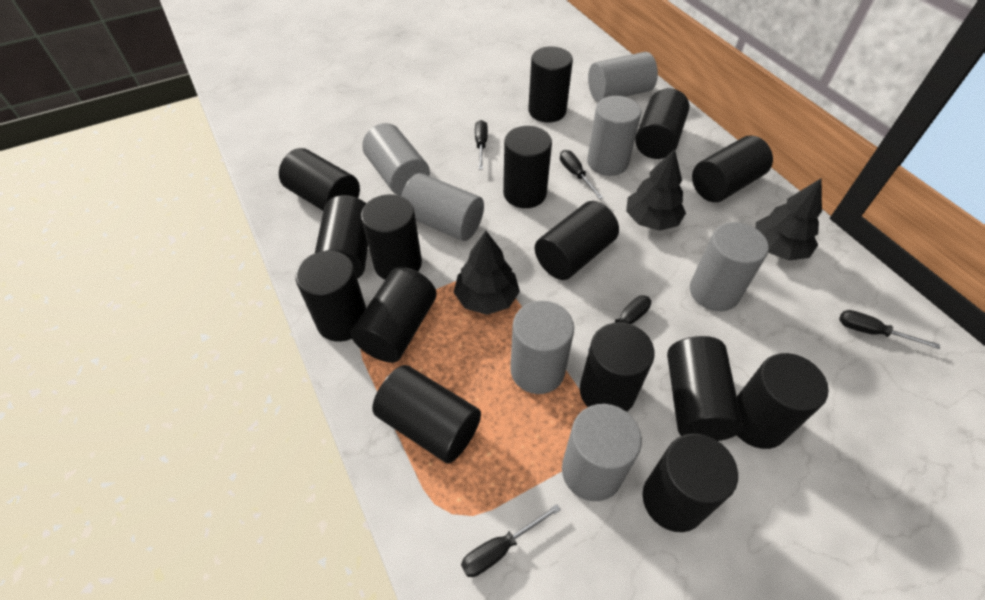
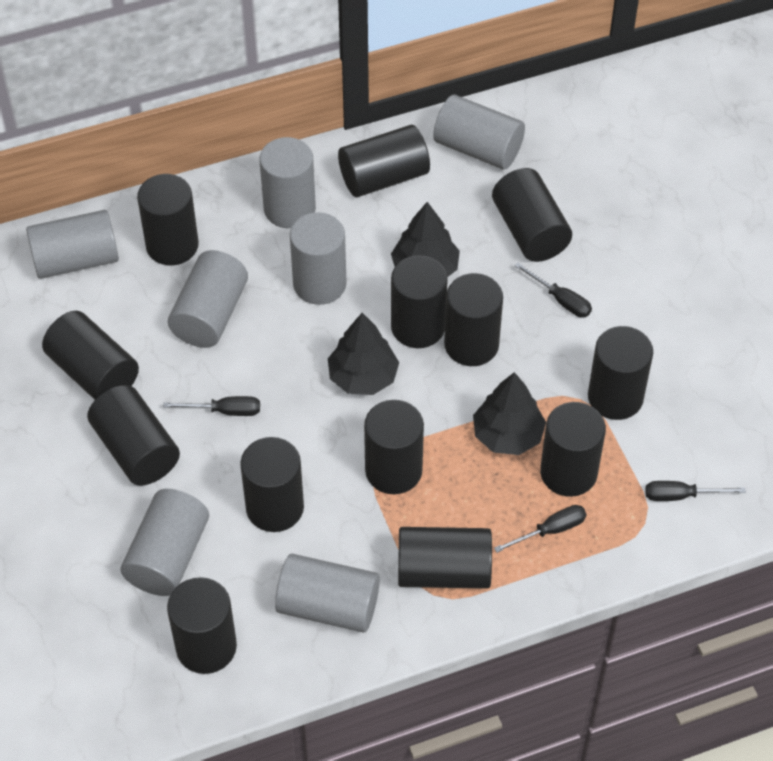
black cylinder: [279,148,360,211] [295,251,366,342] [315,195,368,279] [351,267,437,363] [361,194,422,280] [372,365,481,463] [503,126,552,208] [528,47,573,122] [535,201,619,280] [580,322,655,412] [635,88,689,159] [642,434,738,532] [667,336,743,441] [692,136,773,202] [737,353,829,449] = 15 -> [42,311,139,400] [87,385,180,486] [137,174,199,265] [167,577,237,674] [240,437,304,532] [338,125,430,197] [364,400,424,494] [391,255,448,348] [398,527,492,589] [444,273,503,366] [492,168,572,262] [540,402,606,497] [588,326,653,420] = 13
black screwdriver: [461,504,561,577] [475,120,488,170] [560,150,603,199] [588,295,651,351] [839,310,940,349] = 5 -> [163,396,260,416] [494,505,586,553] [514,263,592,318] [645,481,746,501] = 4

